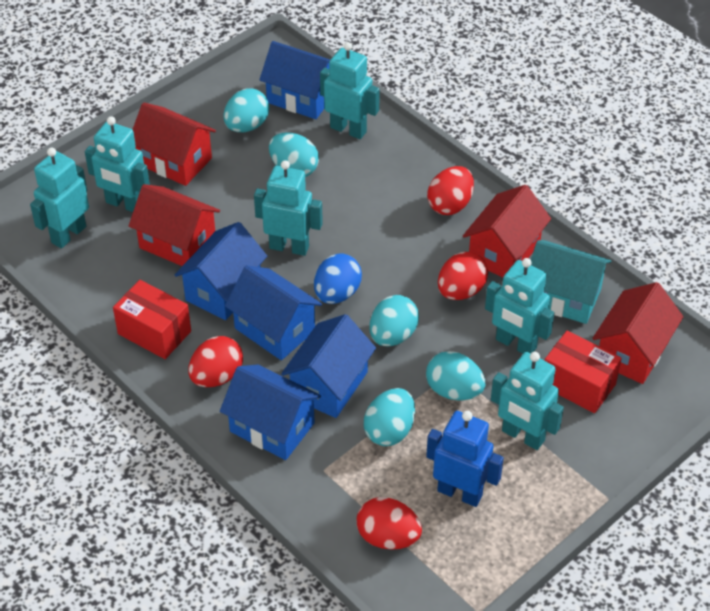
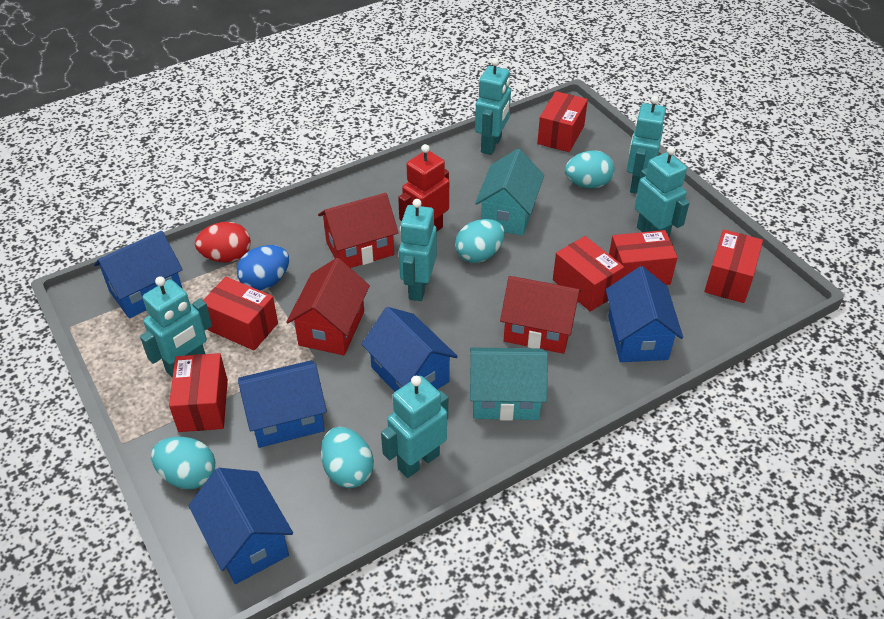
blue robot: [426,411,504,507] = 1 -> none = 0
red box: [113,280,191,359] [544,331,622,413] = 2 -> [169,353,228,432] [203,277,278,351] [537,91,588,152] [553,236,624,312] [609,230,678,285] [704,230,763,303] = 6
red egg: [188,336,243,387] [357,497,422,550] [427,166,474,215] [438,252,488,300] = 4 -> [195,222,251,262] = 1
red house: [129,184,220,266] [132,103,216,186] [463,185,551,277] [592,282,683,384] = 4 -> [286,258,370,355] [318,193,399,268] [500,276,581,354] = 3
red robot: none = 0 -> [398,144,449,231] = 1
turquoise egg: [224,89,269,132] [269,133,319,177] [364,388,415,446] [369,295,419,347] [426,351,485,400] = 5 -> [151,437,216,489] [321,427,374,488] [455,219,505,263] [565,151,615,188] = 4
turquoise house: [531,240,611,324] = 1 -> [470,347,548,421] [475,149,544,236] = 2

